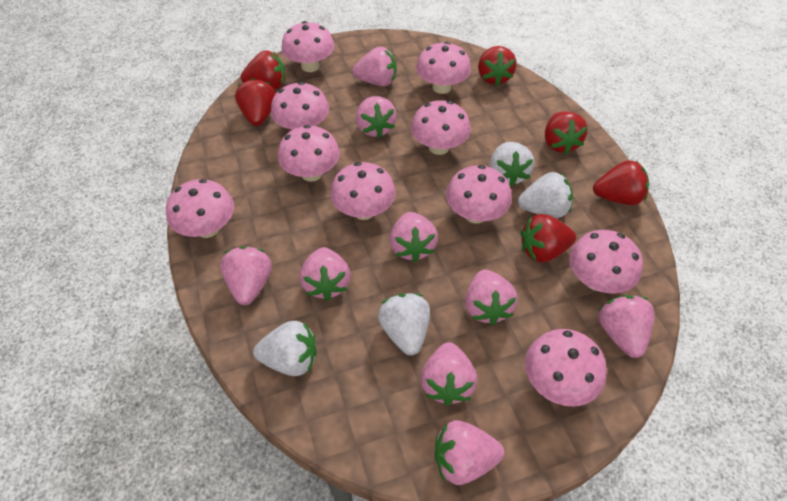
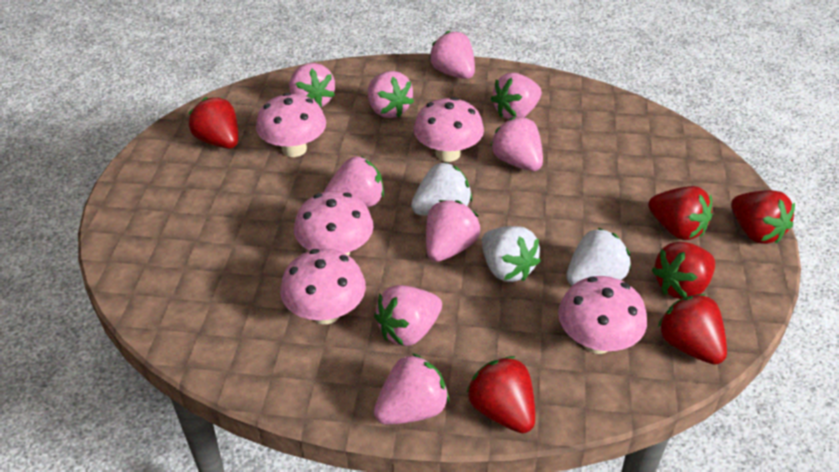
pink mushroom: [166,179,234,238] [271,82,329,129] [278,125,340,182] [281,21,334,72] [331,162,396,220] [411,100,471,155] [416,42,471,94] [446,165,512,223] [525,329,607,406] [569,230,643,293] = 10 -> [256,93,326,157] [280,249,366,324] [294,191,374,256] [414,97,484,162] [558,276,647,354] = 5
white strawberry: [253,321,316,376] [378,293,430,356] [490,142,534,187] [518,172,573,218] = 4 -> [411,162,472,215] [482,226,541,282] [566,228,631,286] = 3

